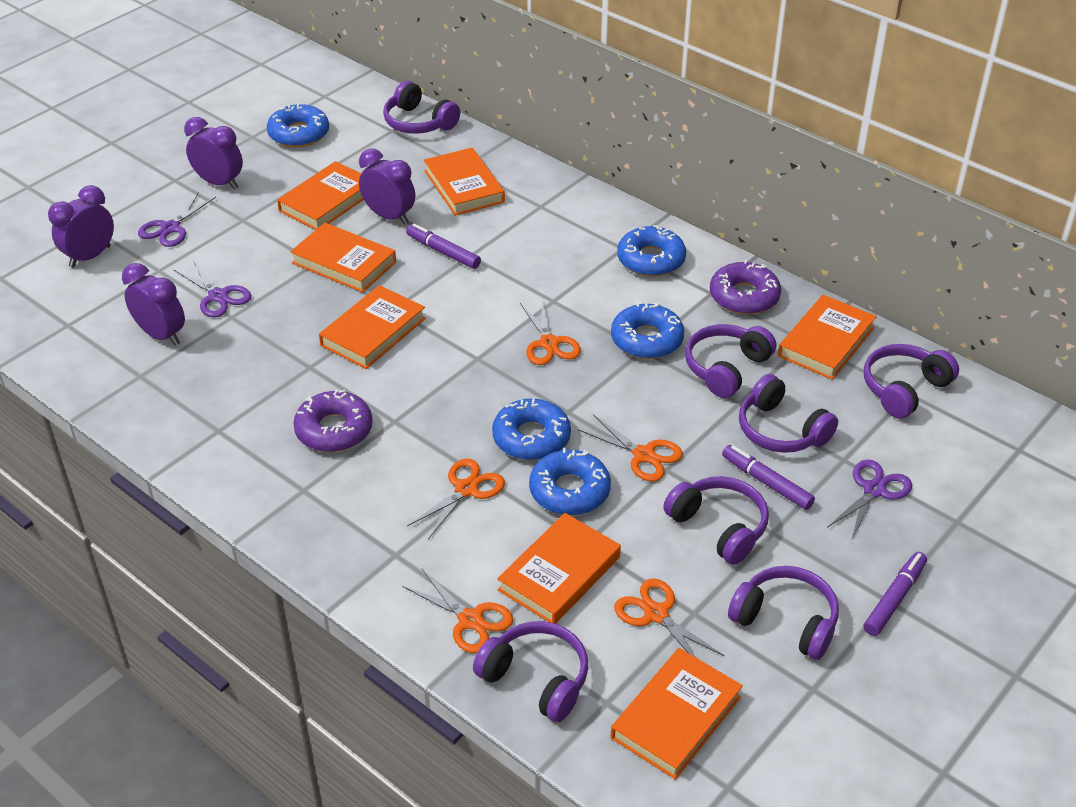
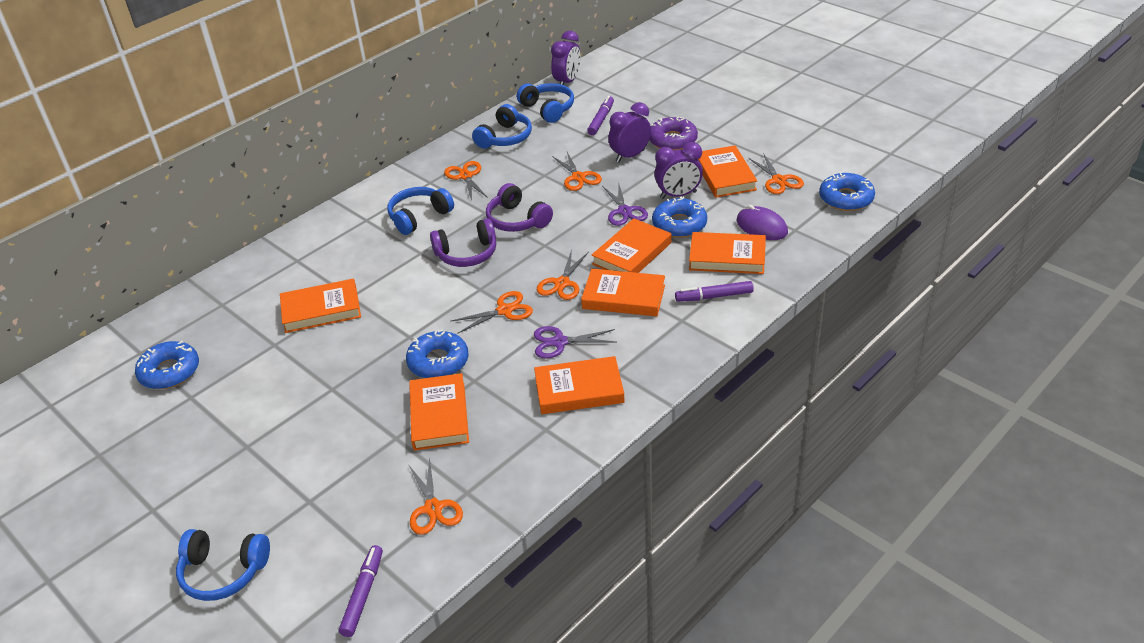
blue donut: [267,104,329,147] [492,398,571,460] [529,448,611,515] [611,302,684,359] [617,225,686,277] = 5 -> [135,341,199,389] [406,329,469,378] [652,197,707,238] [819,173,875,211] = 4
blue headphones: none = 0 -> [176,529,270,601] [387,187,454,235] [472,104,532,149] [517,83,574,123] = 4
orange scissors: [402,569,513,653] [407,458,505,539] [520,299,581,365] [578,415,683,481] [614,578,725,657] = 5 -> [408,457,463,535] [444,161,488,201] [450,291,533,334] [537,250,589,300] [552,152,602,191] [749,153,804,194] = 6
purple clock: [48,185,114,268] [122,263,185,346] [184,117,243,190] [359,148,415,225] = 4 -> [551,31,581,85] [608,102,651,162] [654,142,703,199] = 3
purple donut: [293,390,373,452] [710,260,781,315] = 2 -> [649,116,698,150] = 1
purple headphones: [383,81,460,134] [473,621,589,722] [663,476,769,565] [685,324,776,398] [728,566,839,660] [739,374,838,453] [864,344,959,419] = 7 -> [430,218,496,267] [486,183,553,232] = 2
purple mouse: none = 0 -> [736,205,788,240] = 1
purple scissors: [138,192,216,247] [173,260,251,318] [827,459,912,541] = 3 -> [534,326,616,359] [602,181,648,226] = 2

